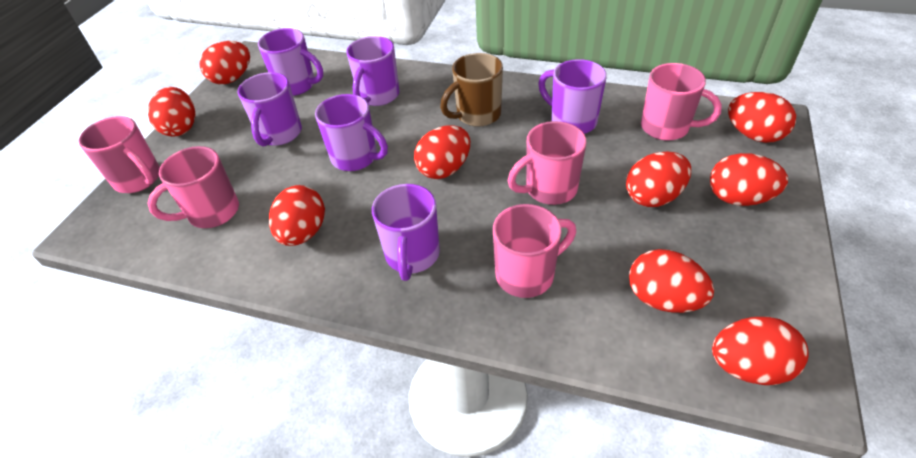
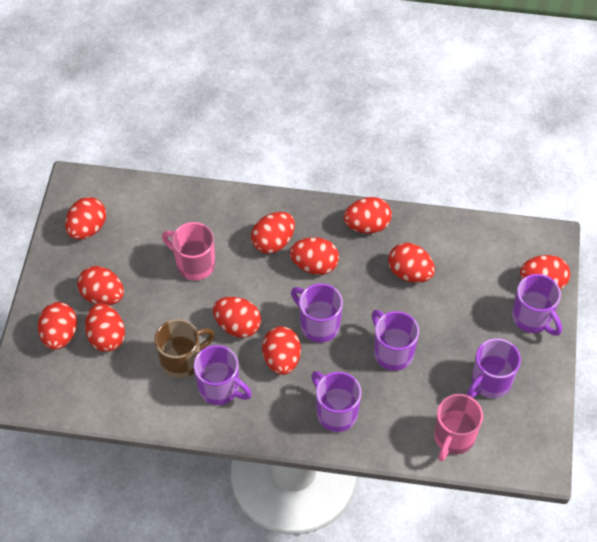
pink mug: [79,116,160,193] [147,146,239,228] [493,204,576,298] [508,121,586,205] [641,63,722,141] = 5 -> [162,222,215,280] [434,394,483,461] = 2
red egg: [148,87,195,137] [199,41,250,84] [269,185,325,246] [414,125,470,179] [626,151,691,207] [629,249,714,313] [710,153,788,206] [712,317,809,385] [728,92,796,143] = 9 -> [38,302,77,350] [65,197,106,240] [77,266,124,305] [85,303,125,352] [213,297,261,338] [251,212,295,254] [262,326,301,375] [290,237,339,275] [344,197,392,234] [388,243,435,283] [520,255,570,290] = 11

